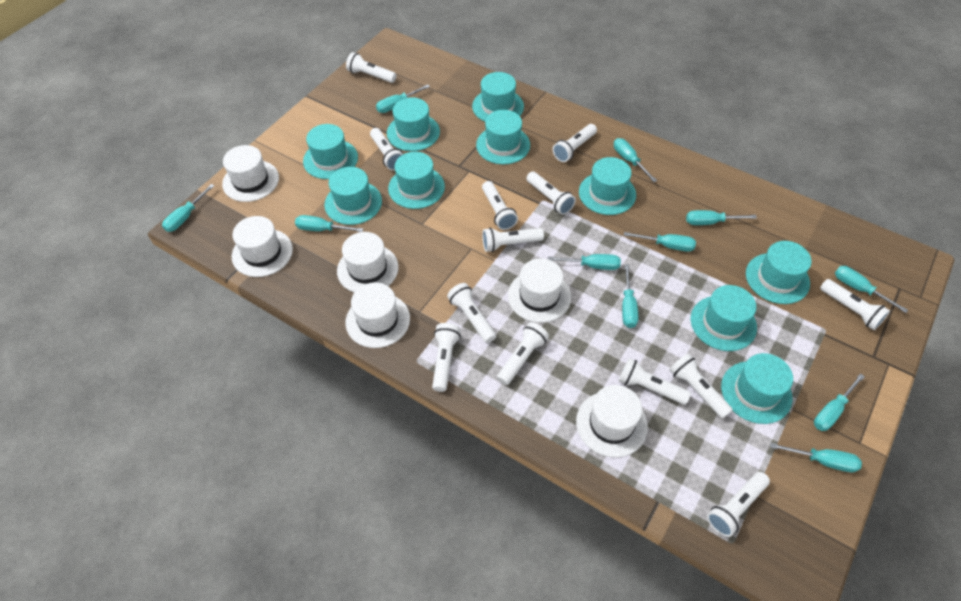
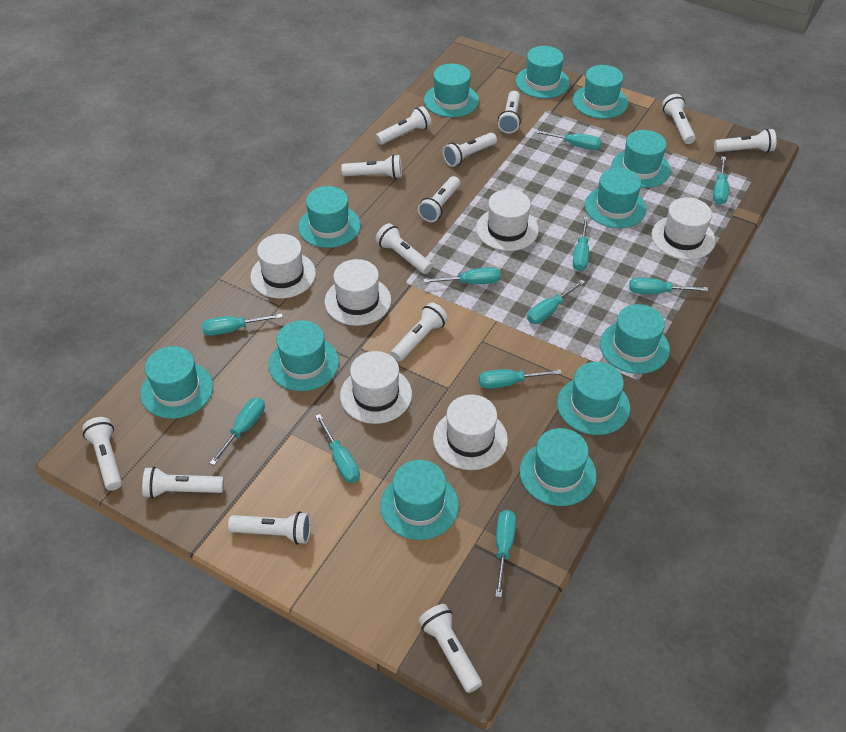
turquoise hat: [303,124,358,179] [324,167,382,225] [387,97,440,151] [388,152,445,209] [472,72,524,122] [476,110,530,164] [579,157,636,215] [691,285,757,351] [721,353,793,424] [746,241,812,304] = 10 -> [141,346,213,419] [269,320,339,391] [298,186,361,248] [380,460,459,540] [424,64,479,117] [516,46,570,98] [520,428,597,506] [557,362,630,435] [573,65,628,119] [585,168,647,228] [600,304,670,374] [611,130,671,188] = 12

